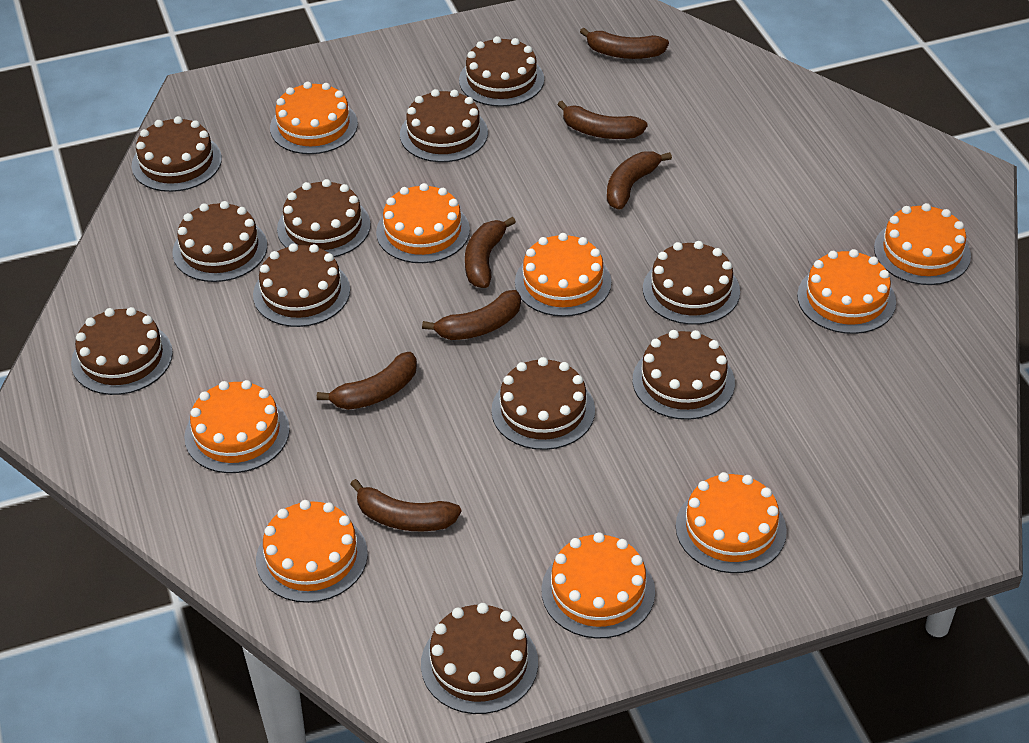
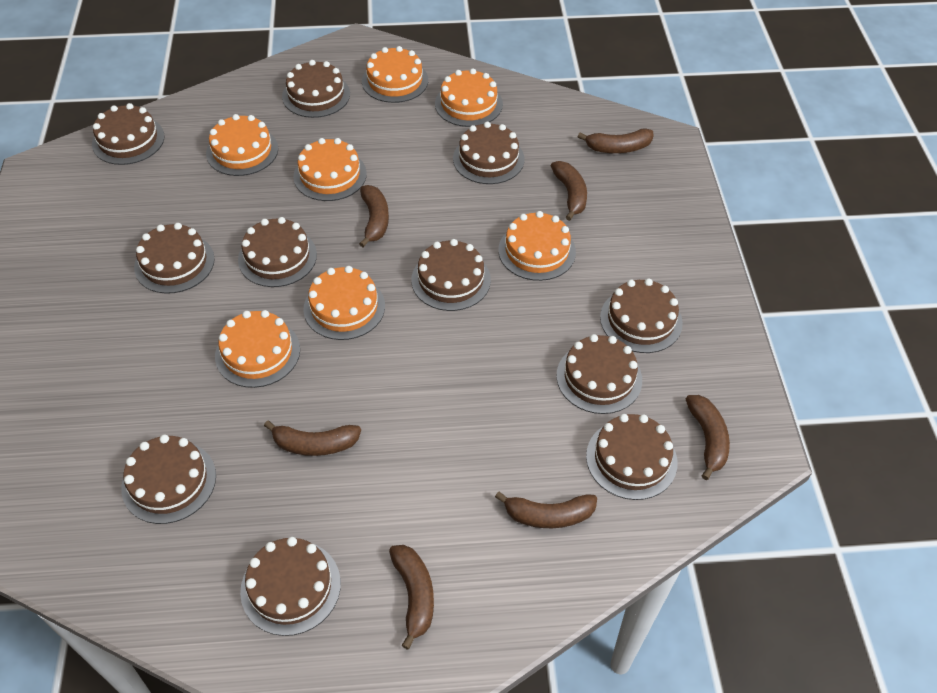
orange cake: [184,380,290,473] [256,500,368,603] [270,82,358,154] [376,183,470,263] [515,233,611,317] [541,532,655,639] [676,472,787,573] [797,249,896,334] [874,203,971,285] = 9 -> [206,114,278,176] [215,310,300,388] [293,138,367,201] [303,266,385,340] [362,46,428,103] [435,68,503,127] [498,211,576,281] = 7

